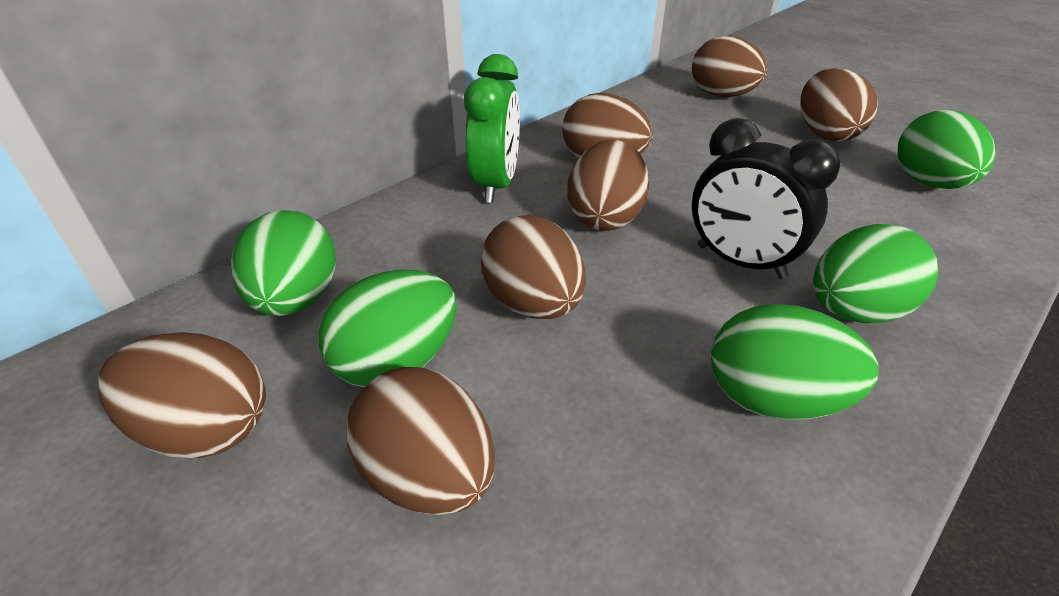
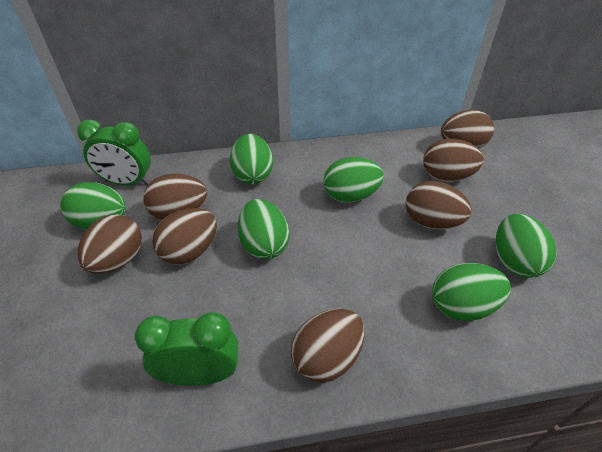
black clock: [692,118,841,279] = 1 -> none = 0
green clock: [464,54,520,203] = 1 -> [77,120,151,185] [135,312,238,386] = 2
green egg: [231,210,336,316] [318,269,456,387] [711,304,879,420] [813,224,938,323] [898,110,996,189] = 5 -> [60,182,126,230] [230,134,273,184] [238,199,289,259] [324,157,384,203] [432,263,511,321] [496,214,557,278] = 6

